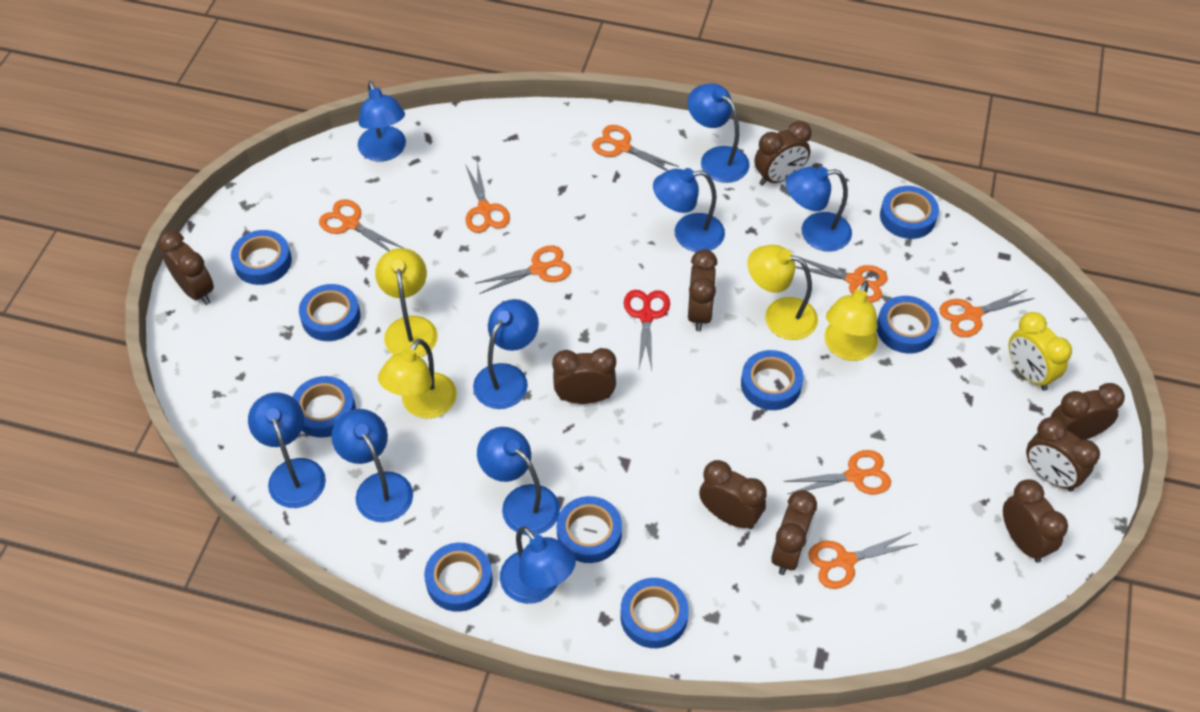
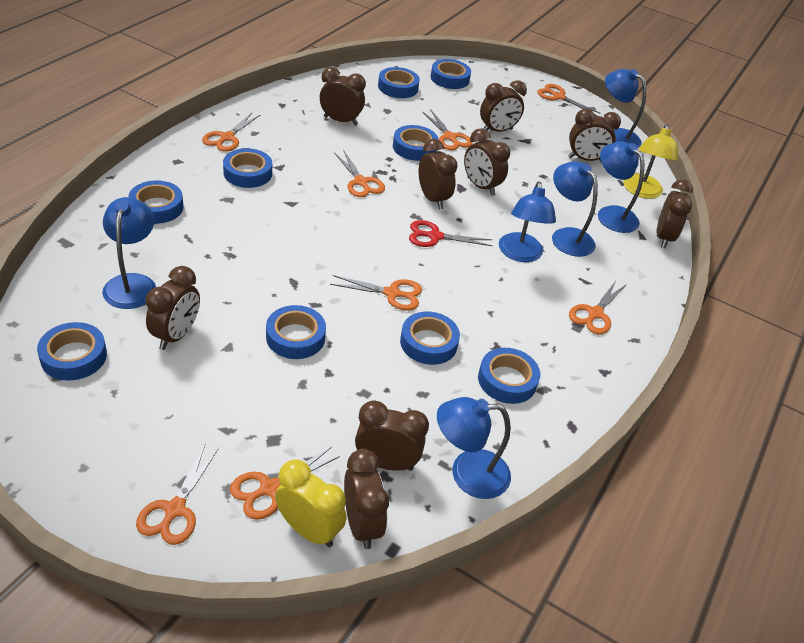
blue lamp: [248,392,326,508] [331,409,413,522] [358,81,406,161] [473,299,539,409] [477,427,560,535] [500,526,576,604] [653,168,725,252] [688,83,750,183] [786,167,852,251] = 9 -> [102,197,156,309] [437,397,511,499] [499,181,556,262] [552,161,598,257] [598,141,644,233] [605,69,646,148] = 6
yellow lamp: [375,248,438,357] [378,339,457,419] [748,245,818,340] [824,281,878,361] = 4 -> [623,124,678,199] = 1

